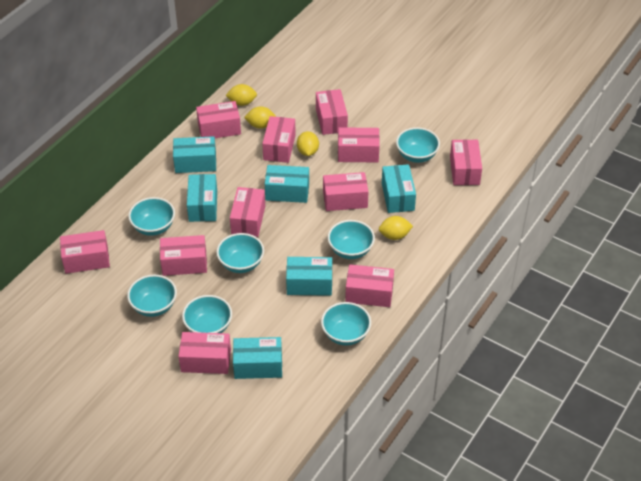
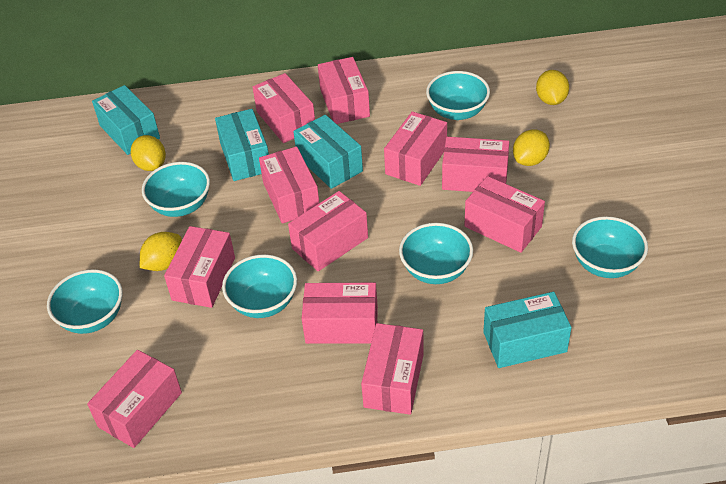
turquoise bowl: [127,275,177,317] [128,197,175,236] [182,295,232,333] [216,233,264,273] [321,302,371,346] [328,220,375,259] [396,127,440,163] = 7 -> [47,269,123,334] [142,162,210,217] [222,254,297,318] [399,223,473,284] [426,71,490,120] [572,216,648,278] = 6
turquoise box: [173,136,216,173] [187,174,217,222] [233,337,282,379] [265,165,309,203] [286,257,332,296] [382,164,416,213] = 6 -> [92,85,160,155] [215,109,269,181] [293,115,363,189] [483,292,572,368] = 4

